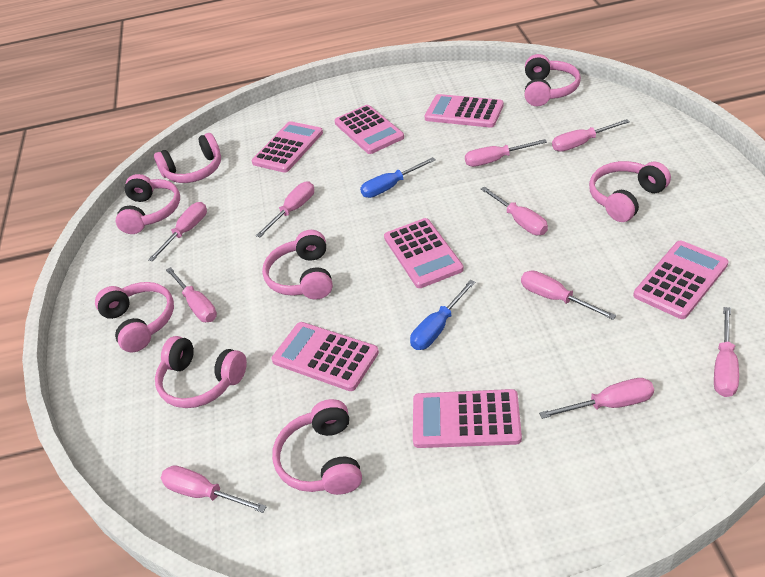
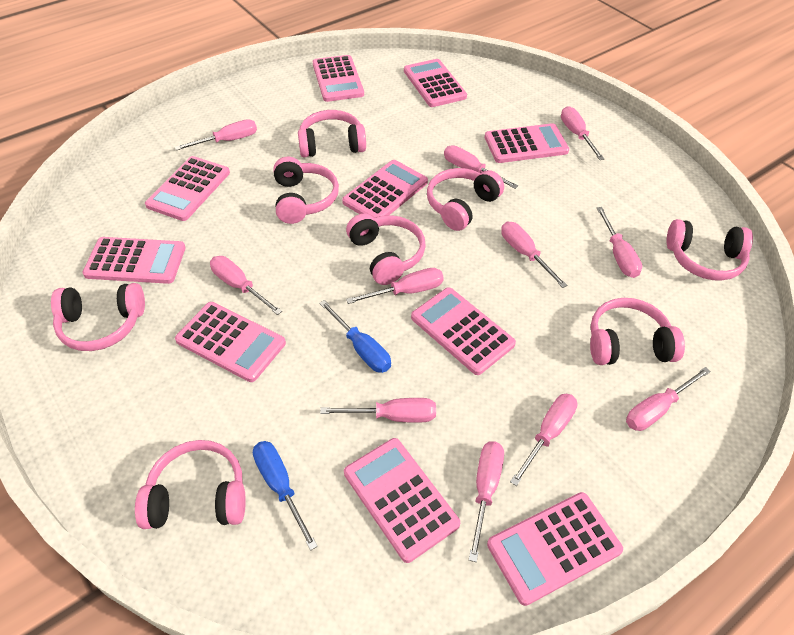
pink calculator: [252,121,323,173] [272,322,379,391] [334,105,404,154] [384,218,464,288] [413,389,522,448] [425,94,504,128] [633,241,729,319] = 7 -> [82,237,186,284] [145,156,230,221] [175,302,286,382] [313,55,364,102] [342,160,428,218] [344,438,460,563] [404,59,467,107] [411,287,516,375] [485,123,569,163] [487,492,623,606] = 10
pink screwdriver: [148,202,207,261] [161,465,267,513] [166,267,217,322] [256,181,314,238] [465,139,547,167] [481,186,548,235] [521,270,616,320] [539,378,654,419] [552,119,630,152] [714,307,739,397] = 10 -> [175,119,257,150] [210,256,282,315] [320,398,436,423] [346,268,444,304] [444,146,518,189] [469,441,504,562] [501,222,568,288] [510,394,578,486] [561,106,604,160] [597,207,642,278] [626,367,711,431] = 11

